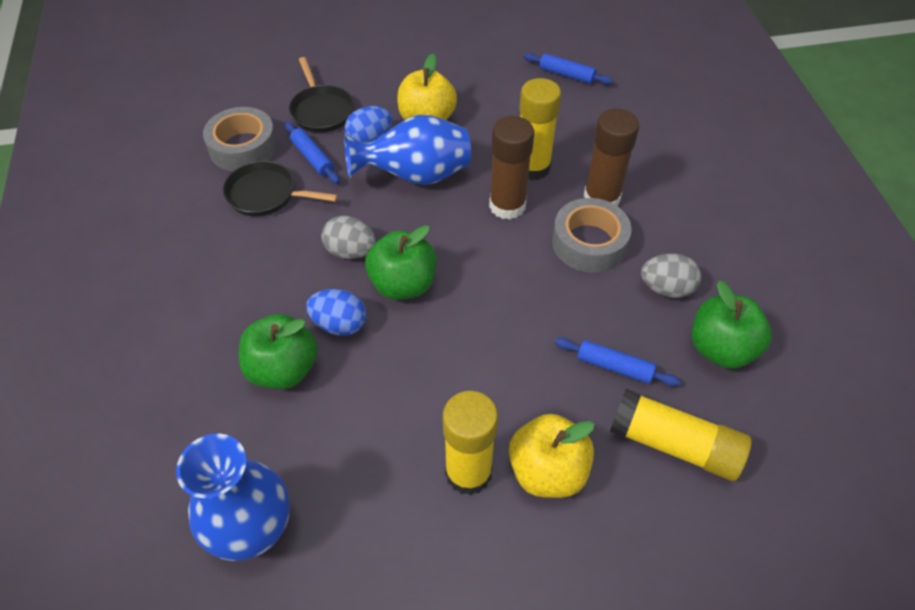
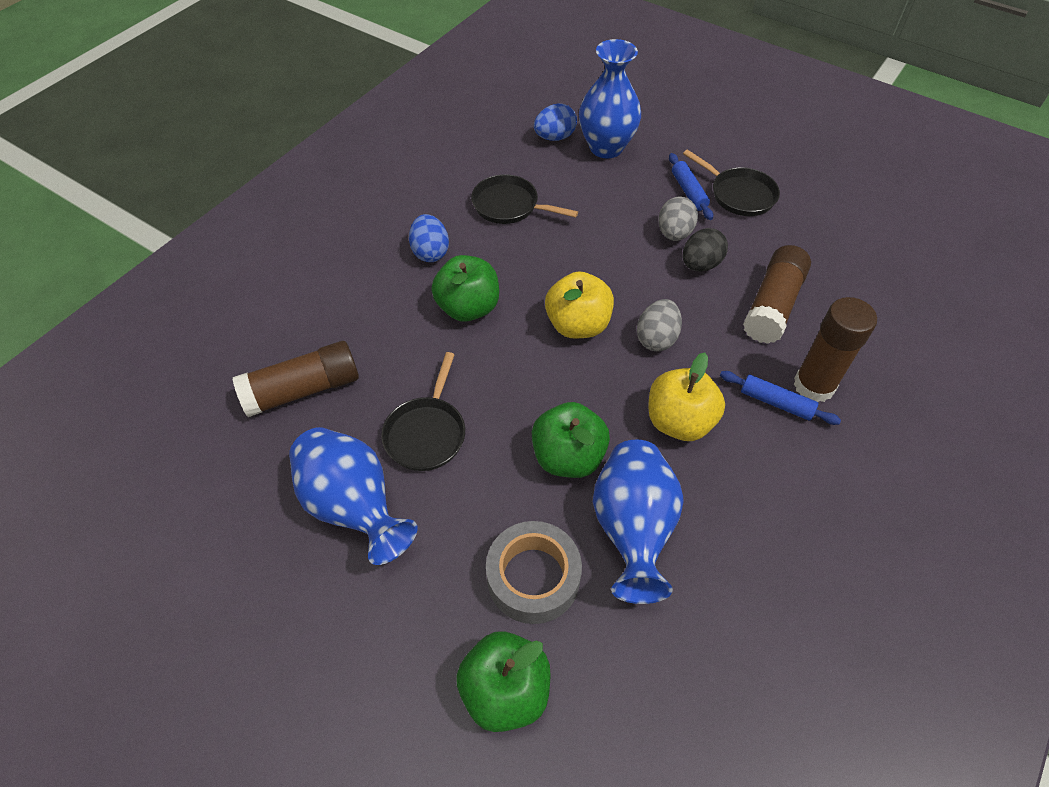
black egg: none = 0 -> [683,228,728,272] = 1
black pan: [223,161,338,216] [289,57,354,133] = 2 -> [381,352,465,471] [471,174,578,224] [683,150,780,216] = 3
blue rolling pin: [285,122,340,184] [524,53,613,85] [555,338,680,386] = 3 -> [669,153,713,220] [720,371,841,425] = 2
blue vase: [176,434,290,561] [345,115,471,185] = 2 -> [289,427,417,565] [579,39,641,158] [593,440,684,604] = 3
brown glue stick: [489,116,534,220] [584,108,639,206] = 2 -> [233,341,359,417] [743,245,811,344] [793,297,877,402] = 3
grey tape: [203,107,277,171] [552,198,631,273] = 2 -> [486,521,582,624] = 1
yellow glue stick: [443,391,498,495] [520,78,561,181] [610,389,752,481] = 3 -> none = 0

